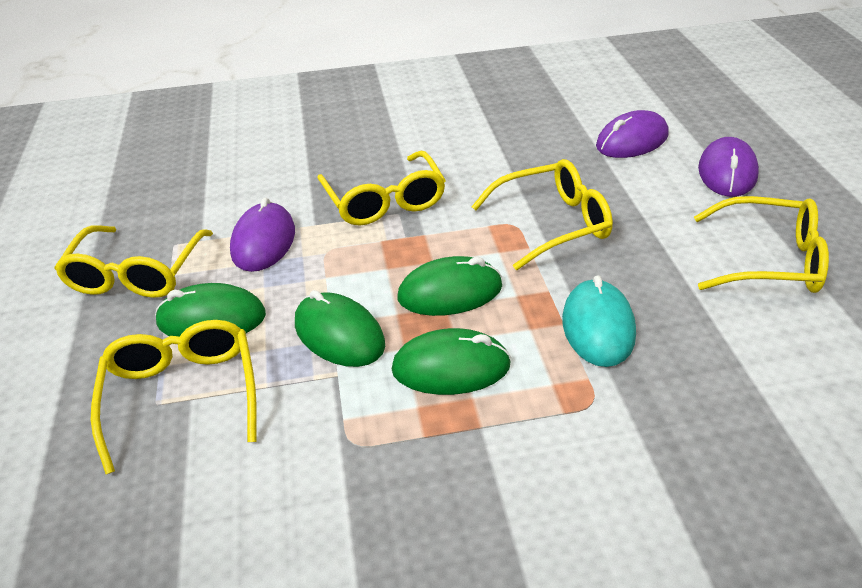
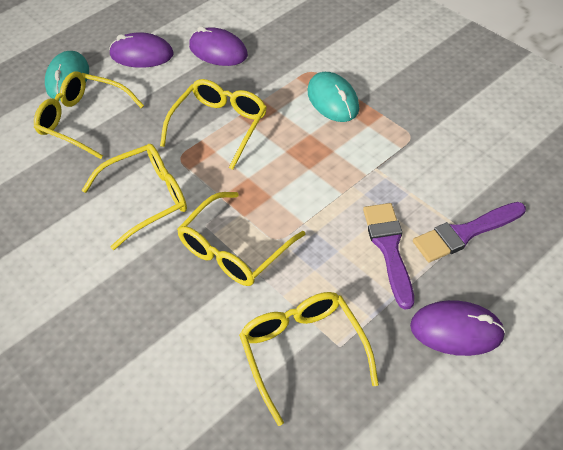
green mouse: [155,283,266,336] [295,290,385,367] [392,328,511,395] [398,256,502,316] = 4 -> none = 0
purple brush: none = 0 -> [363,203,414,310] [413,202,526,262] = 2
turquoise mouse: [562,275,636,367] = 1 -> [45,51,89,101] [307,72,359,122] = 2

